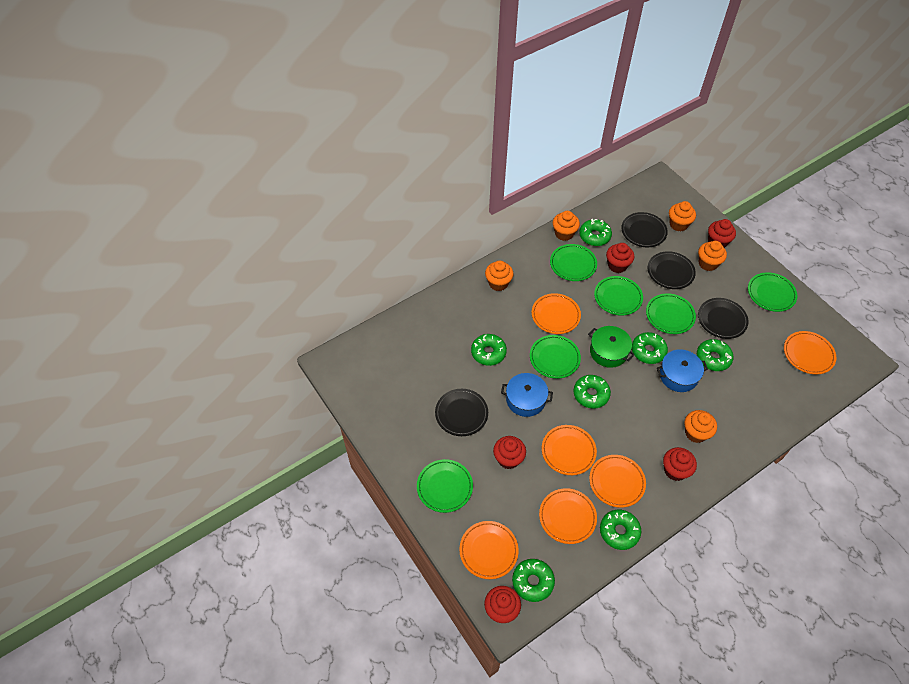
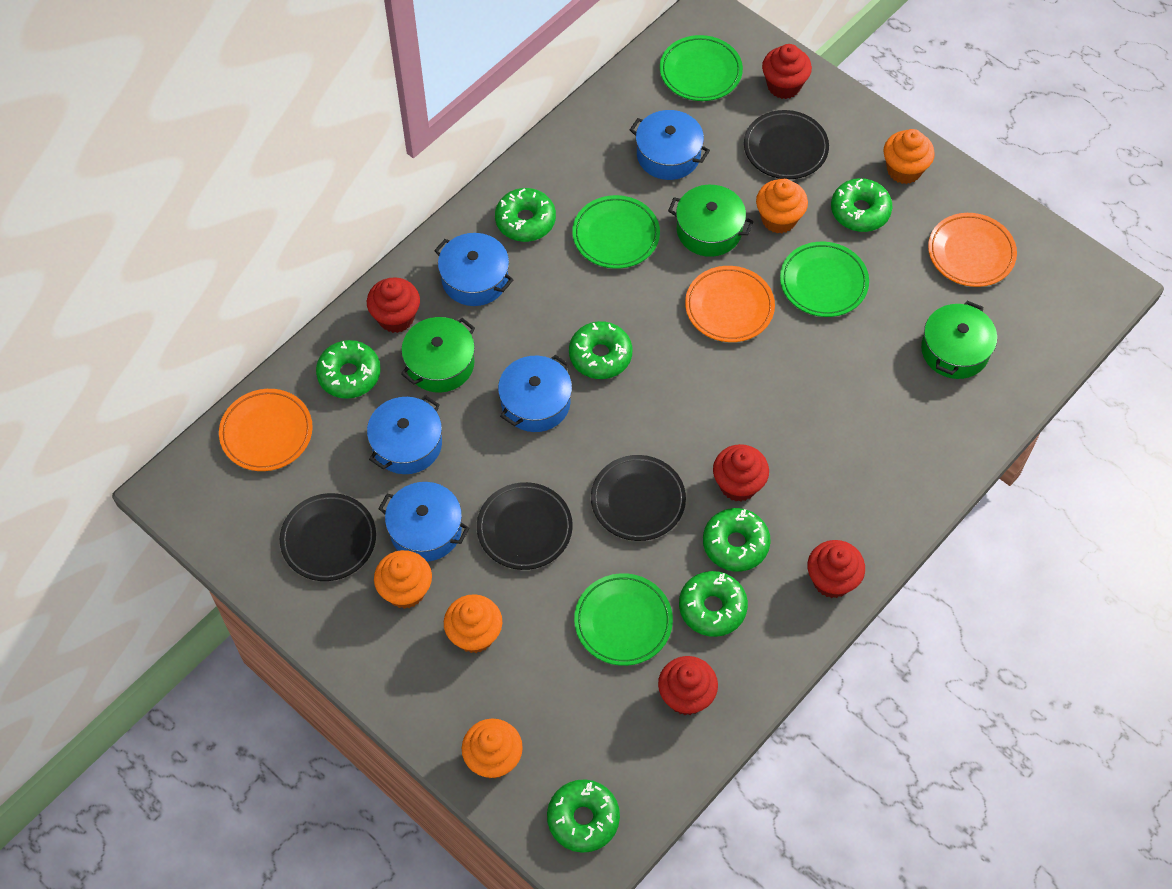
blue pot: [501,373,553,417] [657,349,708,392] = 2 -> [367,395,442,474] [378,482,469,562] [434,233,513,306] [498,355,572,432] [630,110,710,180] = 5
green plate: [417,459,473,513] [530,335,581,379] [550,244,597,281] [594,276,643,316] [646,293,696,334] [748,272,797,312] = 6 -> [572,195,660,269] [574,573,673,666] [660,35,743,101] [780,242,869,317] = 4
green pot: [588,326,635,368] = 1 -> [401,317,475,393] [668,185,754,257] [921,301,997,379] = 3
orange plate: [459,521,519,579] [532,293,581,334] [539,488,597,544] [542,425,597,475] [589,455,646,508] [784,331,836,375] = 6 -> [219,389,313,471] [685,266,775,342] [928,213,1017,287] = 3

